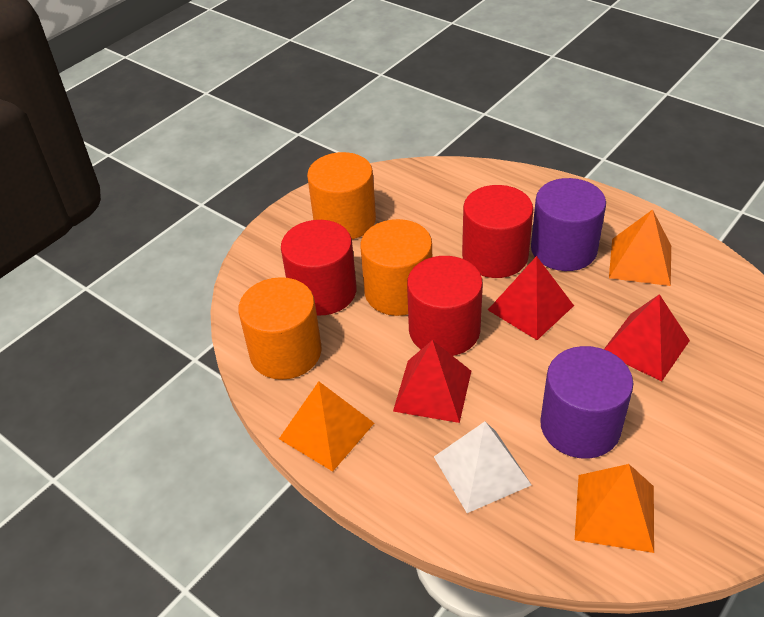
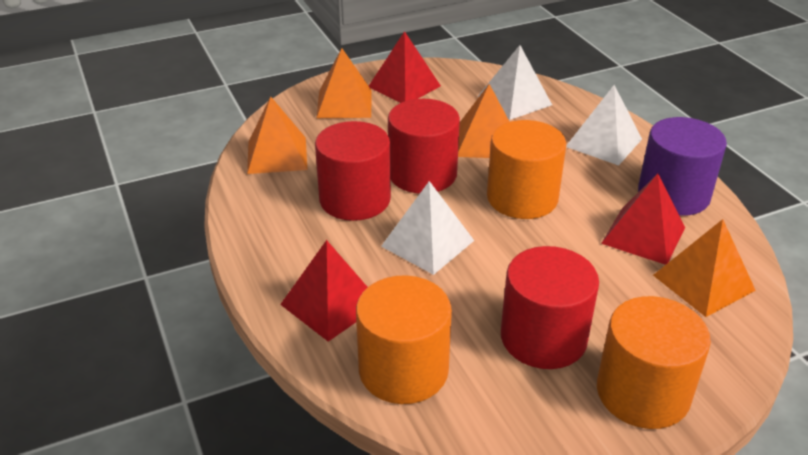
orange pyramid: [279,381,374,471] [575,464,654,553] [609,209,671,286] = 3 -> [247,97,307,174] [317,48,372,118] [458,84,510,158] [653,219,756,317] = 4
purple cylinder: [531,178,606,271] [540,346,633,459] = 2 -> [638,117,727,216] = 1
white pyramid: [434,422,531,513] = 1 -> [381,181,474,275] [478,45,552,120] [566,85,642,166] = 3

